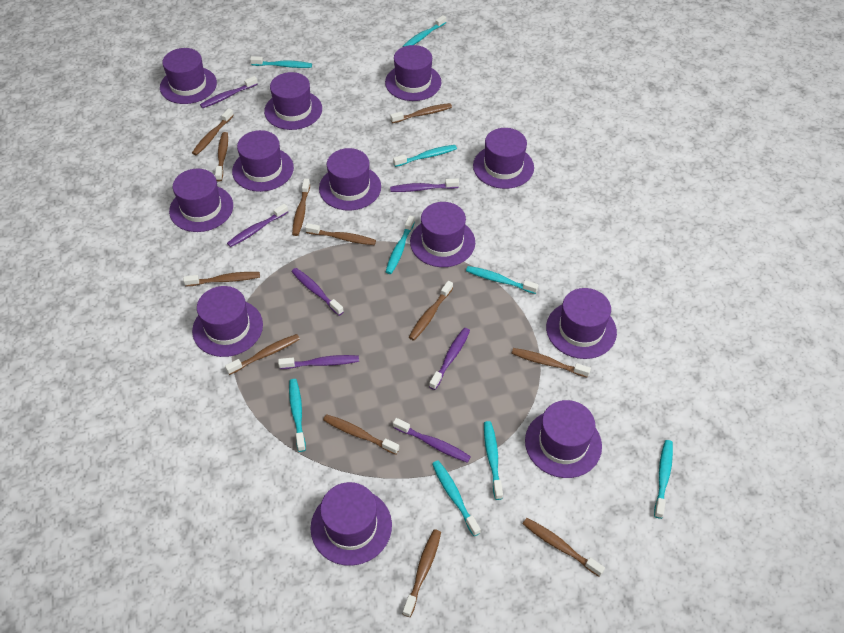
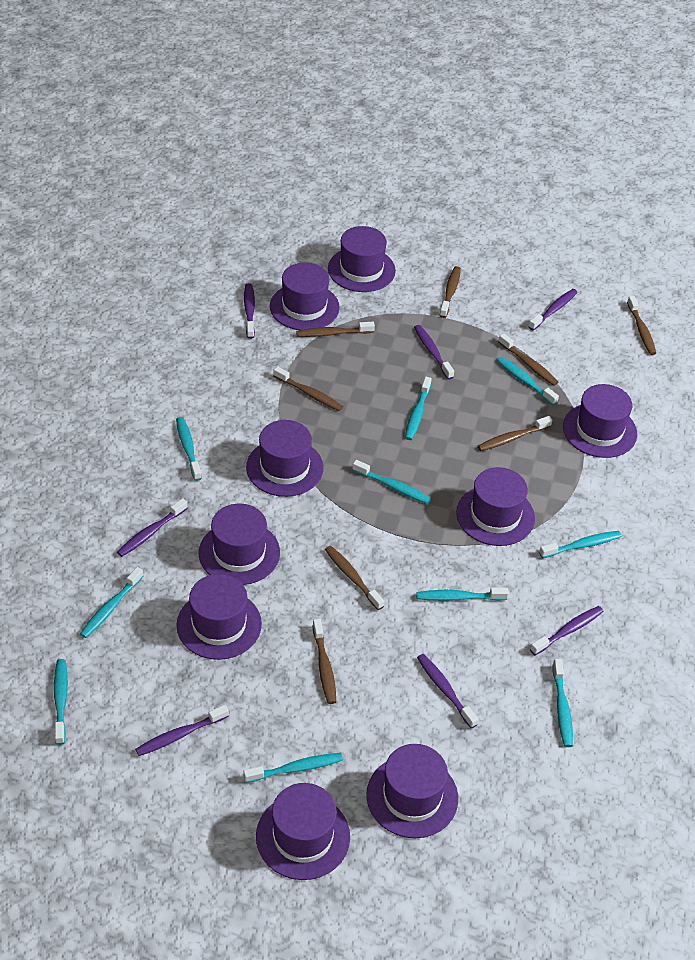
brown toothbrush: [183,272,260,286] [192,108,234,155] [215,132,228,181] [225,334,300,375] [292,179,310,236] [305,223,376,245] [323,414,399,455] [390,103,452,123] [403,529,441,617] [409,281,453,341] [511,348,591,378] [523,518,605,577] = 12 -> [274,366,343,411] [296,322,375,337] [313,619,336,704] [325,546,384,610] [440,266,461,318] [478,416,552,451] [499,333,558,386] [627,296,656,355] = 8
purple hat: [160,48,217,104] [169,168,233,232] [192,286,263,357] [232,130,294,192] [264,72,322,130] [310,482,392,566] [319,148,381,211] [385,45,441,101] [410,202,475,267] [473,128,534,189] [525,400,602,478] [546,288,617,359] = 12 -> [176,574,262,660] [199,504,280,585] [246,420,324,497] [256,783,350,880] [270,263,340,330] [328,226,396,292] [366,744,458,838] [456,467,535,546] [563,384,637,458] = 9
turquoise toothbrush: [250,56,312,68] [289,379,306,452] [386,215,415,274] [393,145,457,167] [402,15,446,47] [432,460,481,536] [466,266,539,294] [484,421,503,500] [654,440,673,519] = 9 -> [54,659,68,745] [80,567,143,638] [176,417,202,481] [243,753,343,783] [353,460,431,504] [405,377,432,440] [416,588,509,601] [496,357,559,405] [539,531,622,558] [552,659,573,747] = 10

